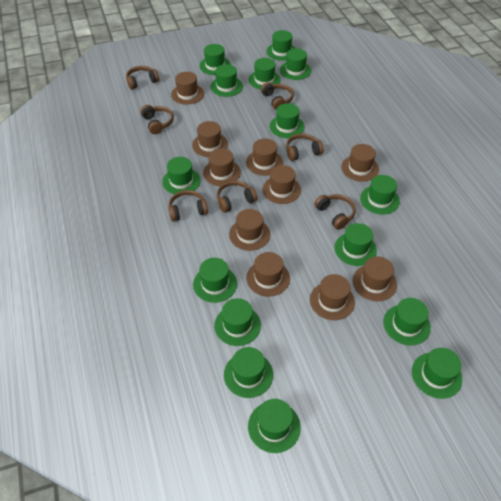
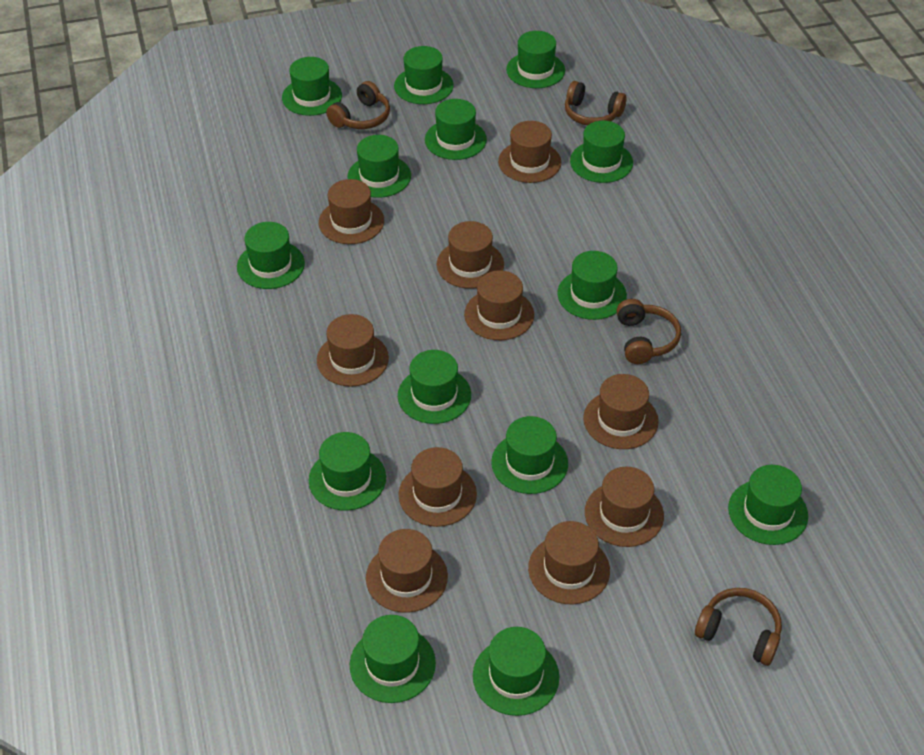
brown headphones: [126,66,159,89] [140,105,174,134] [168,190,208,221] [217,180,257,213] [261,82,294,110] [286,133,323,161] [314,194,356,230] = 7 -> [326,81,390,129] [565,81,626,125] [617,299,681,364] [695,588,782,666] = 4
green hat: [162,157,201,194] [193,258,237,303] [199,44,231,75] [210,64,243,97] [214,298,261,346] [224,347,273,398] [248,58,281,90] [248,399,301,453] [266,30,295,61] [270,103,304,138] [280,48,311,80] [334,223,377,266] [360,175,400,214] [383,298,431,345] [412,348,462,399] = 15 -> [237,222,305,289] [282,57,342,116] [309,432,386,511] [347,135,411,198] [350,615,436,703] [394,46,454,104] [398,350,471,424] [425,99,487,160] [473,627,559,716] [491,416,568,494] [506,31,565,88] [557,251,627,320] [570,121,633,183] [728,465,808,545] = 14

